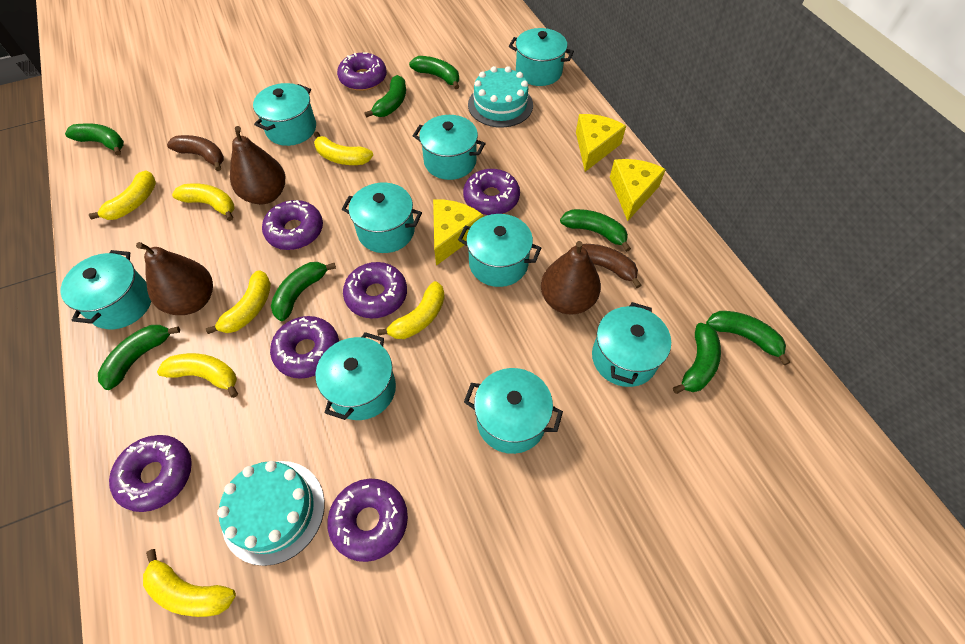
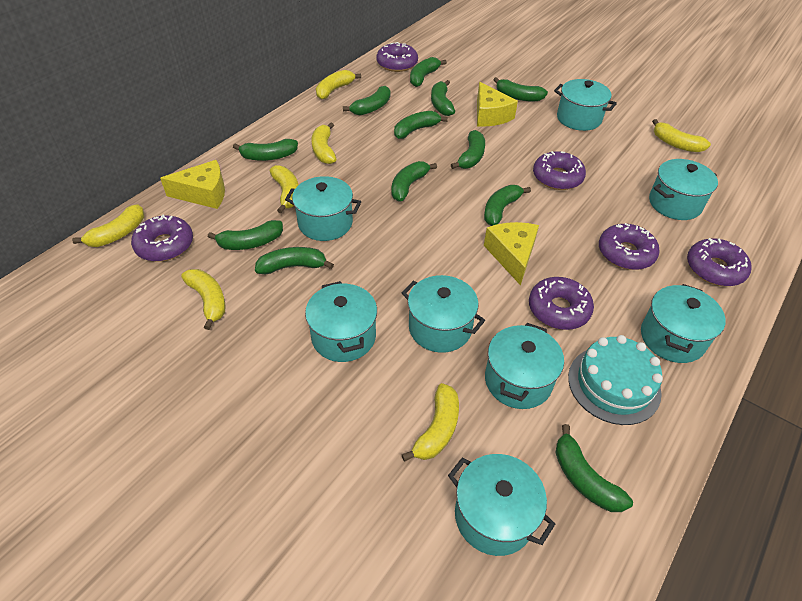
brown banana: [167,135,224,171] [574,244,642,288] = 2 -> none = 0
brown pear: [136,242,213,315] [230,126,285,205] [541,241,601,314] = 3 -> none = 0
green banana: [65,123,124,156] [98,325,180,390] [271,262,336,321] [364,75,406,118] [409,56,459,89] [560,209,631,252] [673,323,721,394] [706,311,790,365] = 8 -> [208,220,283,250] [233,139,298,161] [255,247,334,274] [343,86,390,115] [391,161,437,201] [394,111,448,139] [410,57,447,87] [431,80,455,116] [451,130,485,169] [484,185,531,226] [494,77,548,102] [555,424,633,512] = 12
purple donut: [109,435,192,512] [262,200,323,250] [270,316,339,379] [327,479,408,562] [337,52,387,91] [343,262,407,318] [463,169,520,215] = 7 -> [131,214,193,262] [377,42,418,72] [529,277,594,330] [533,151,586,190] [599,223,660,270] [687,238,752,286] = 6
turquoise cake: [217,461,325,566] [468,66,533,128] = 2 -> [568,335,663,425] = 1
turquoise pot: [61,250,151,329] [253,83,316,146] [316,332,396,420] [342,183,422,253] [413,115,486,180] [458,214,541,287] [464,368,563,454] [509,28,574,86] [592,302,671,387] = 9 -> [285,176,361,241] [305,281,377,362] [402,275,485,353] [448,454,555,556] [485,323,564,409] [554,79,617,131] [641,284,726,363] [649,159,718,220] = 8

